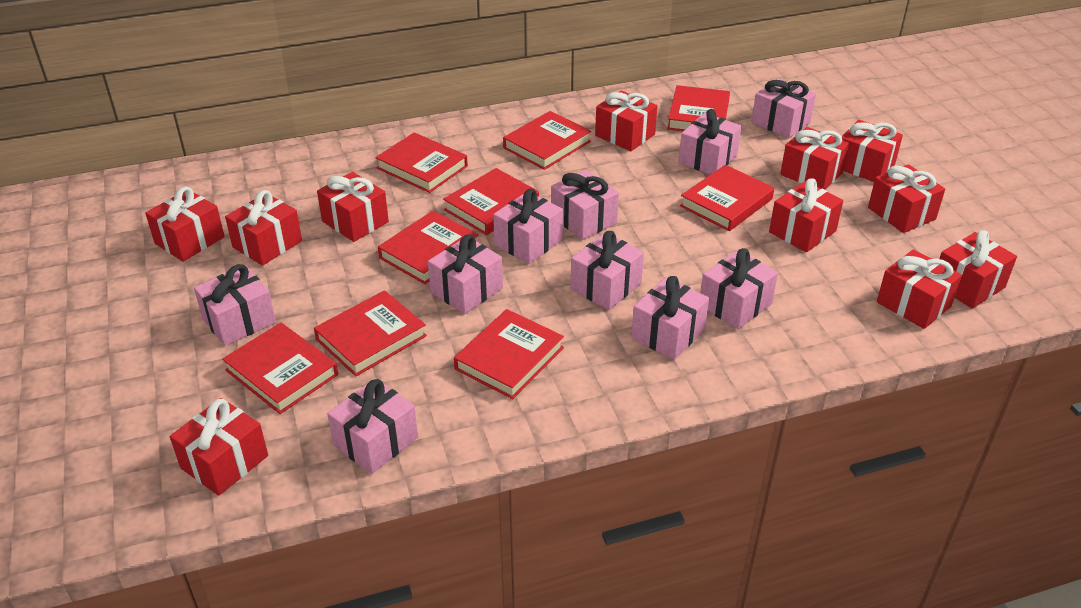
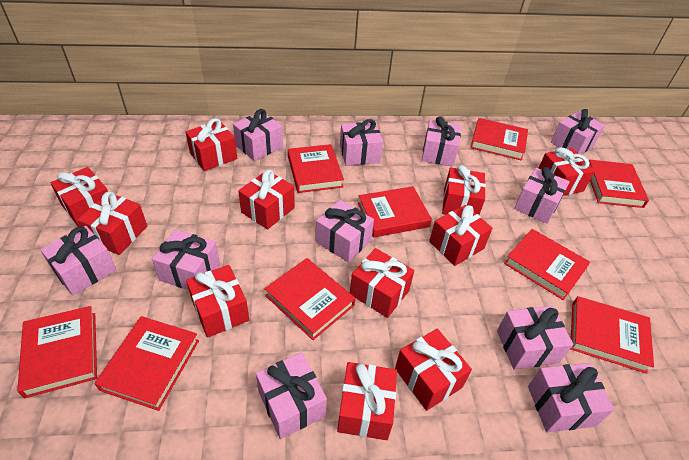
pink gift: [194,264,276,346] [327,379,418,474] [428,234,503,314] [493,189,563,264] [551,170,619,240] [571,231,644,310] [631,276,709,360] [679,109,742,175] [700,248,778,329] [751,79,816,138] = 10 -> [40,226,116,296] [152,229,220,290] [233,109,283,161] [256,352,327,439] [316,200,374,263] [340,119,383,166] [422,116,461,167] [497,306,573,370] [514,167,570,224] [528,363,614,432] [551,109,605,154] = 11

